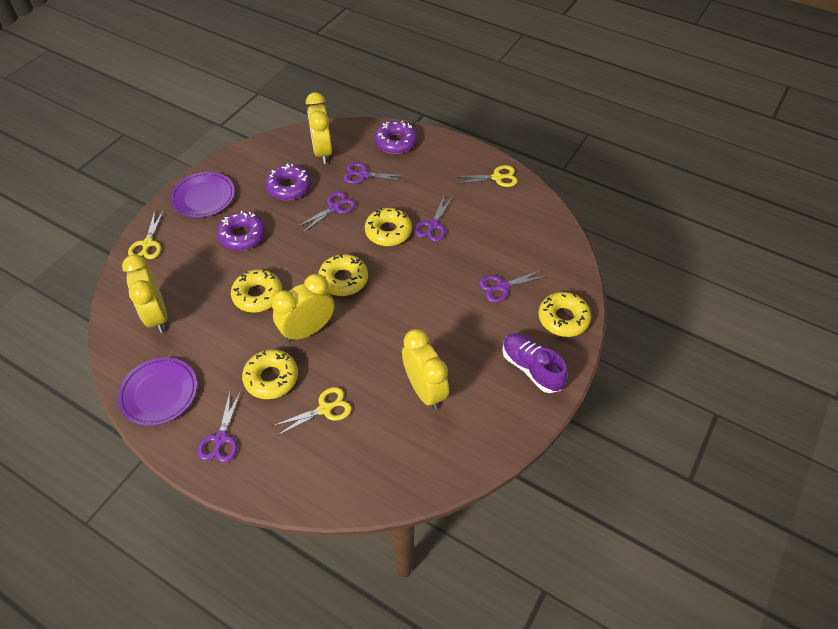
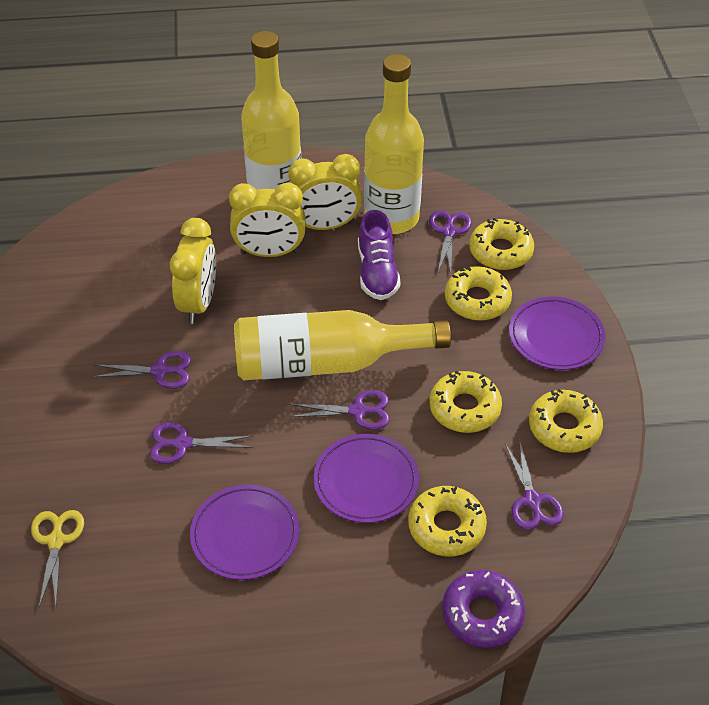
purple donut: [217,211,266,251] [265,164,311,200] [375,121,417,154] = 3 -> [442,570,525,648] = 1
purple plate: [118,357,197,426] [170,172,235,218] = 2 -> [190,484,300,580] [313,434,419,523] [509,296,605,370] = 3
yellow bottle: none = 0 -> [234,310,451,380] [241,31,301,190] [364,54,424,234] = 3
yellow clock: [122,254,167,333] [271,274,335,342] [306,92,332,164] [402,329,449,410] = 4 -> [170,218,216,324] [229,183,305,257] [288,154,362,230] = 3
yellow scissors: [128,210,164,259] [273,387,352,436] [455,165,518,187] = 3 -> [31,510,84,607] = 1

